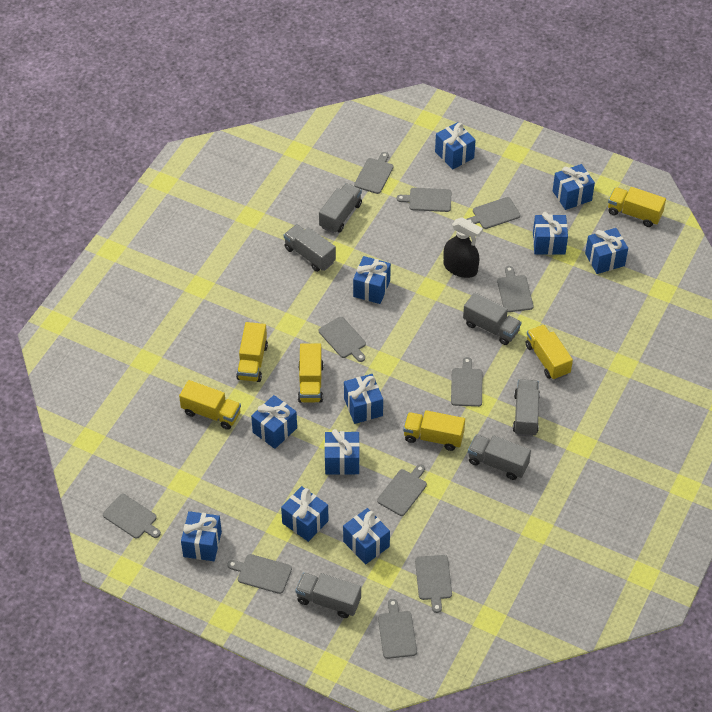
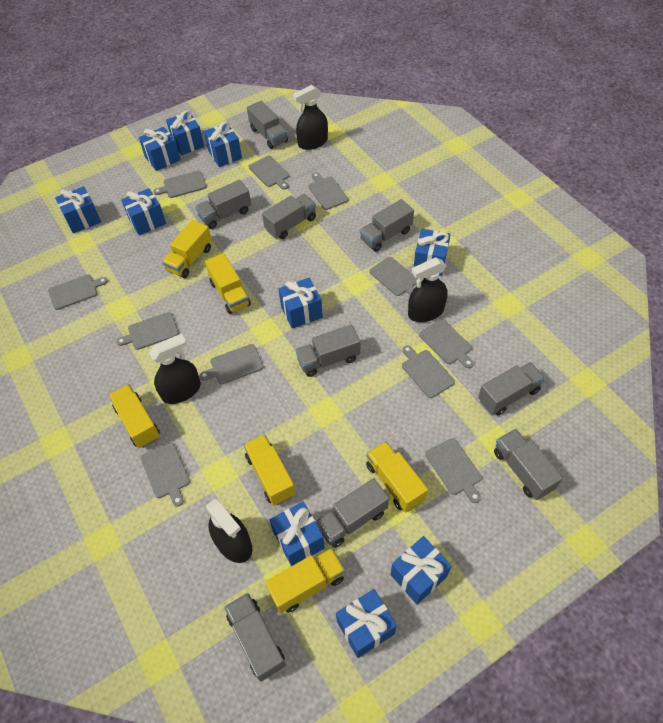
black spray bottle: [444,218,483,278] = 1 -> [149,334,201,404] [206,499,252,563] [293,85,328,150] [408,257,448,322] = 4
blue gift: [181,511,222,561] [251,395,297,449] [281,486,329,542] [324,429,360,475] [343,508,390,564] [344,374,383,424] [353,256,391,304] [435,122,476,169] [533,212,568,255] [553,164,595,210] [585,228,628,274] = 11 -> [55,187,101,233] [121,188,166,236] [139,127,181,171] [166,110,204,155] [204,122,242,167] [270,502,325,566] [278,278,323,329] [336,589,397,658] [390,536,452,604] [414,229,451,276] = 10
grey truck: [284,224,336,272] [295,572,361,618] [319,183,362,233] [463,293,522,345] [468,434,531,480] [513,379,540,437] = 6 -> [195,180,251,229] [224,593,286,682] [247,101,288,149] [262,194,316,239] [295,325,361,377] [316,478,389,548] [360,199,414,252] [478,362,545,416] [494,429,563,500] = 9

